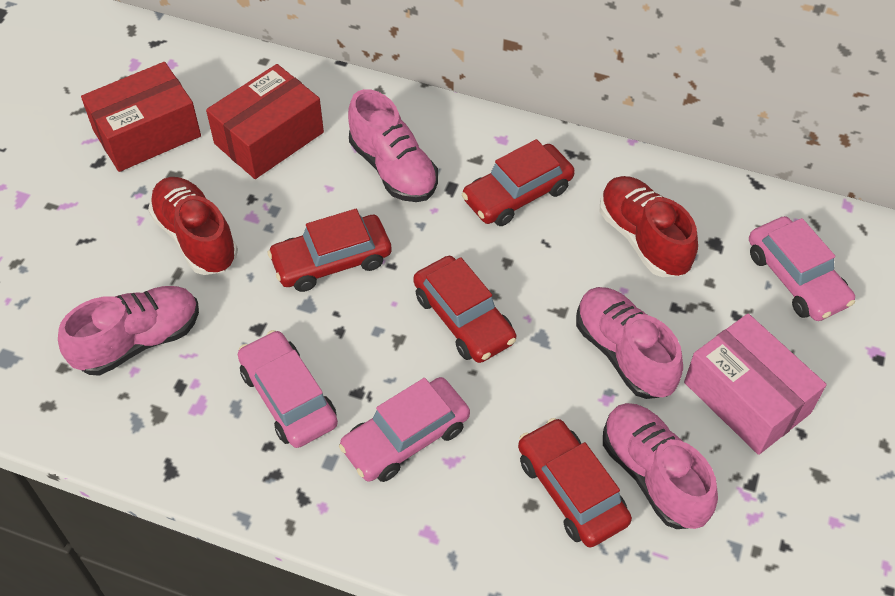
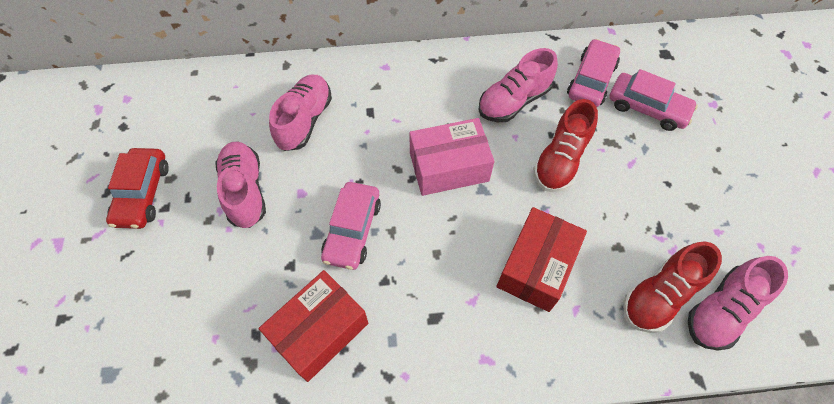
red car: [267,209,392,292] [413,256,516,363] [462,139,575,226] [518,418,632,548] = 4 -> [106,148,169,229] = 1

